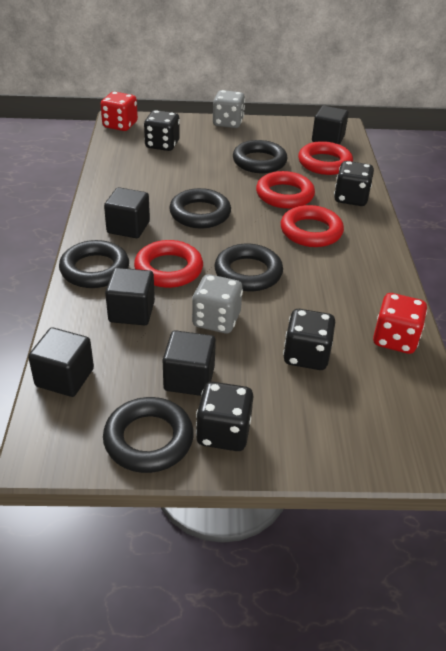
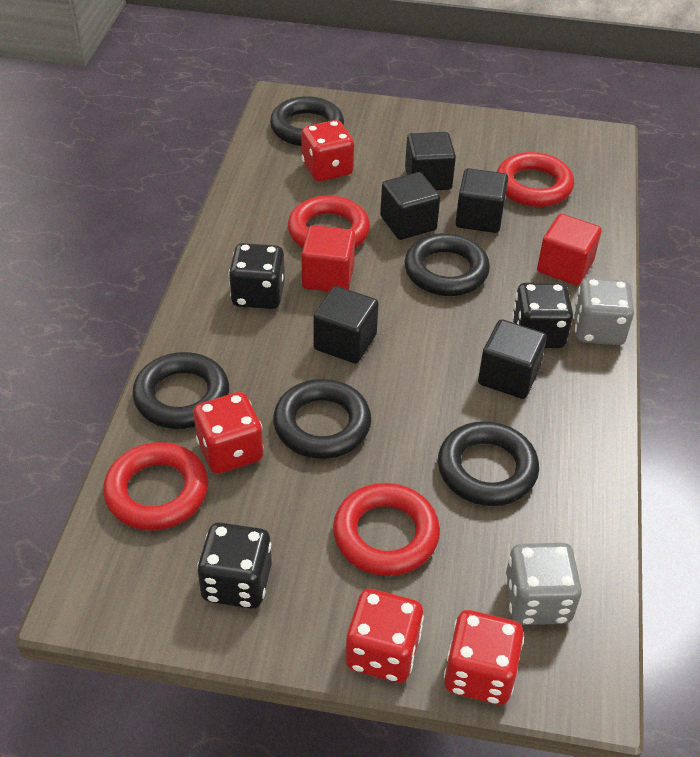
black dice: [144,110,180,151] [196,382,253,451] [283,309,335,370] [334,161,374,206] = 4 -> [197,522,272,609] [229,243,285,309] [512,283,573,348] = 3
red cube: none = 0 -> [301,225,355,291] [537,214,602,285] = 2
red dice: [101,92,138,131] [373,293,427,354] = 2 -> [193,392,263,474] [301,120,354,181] [346,589,424,683] [444,610,524,705] = 4

